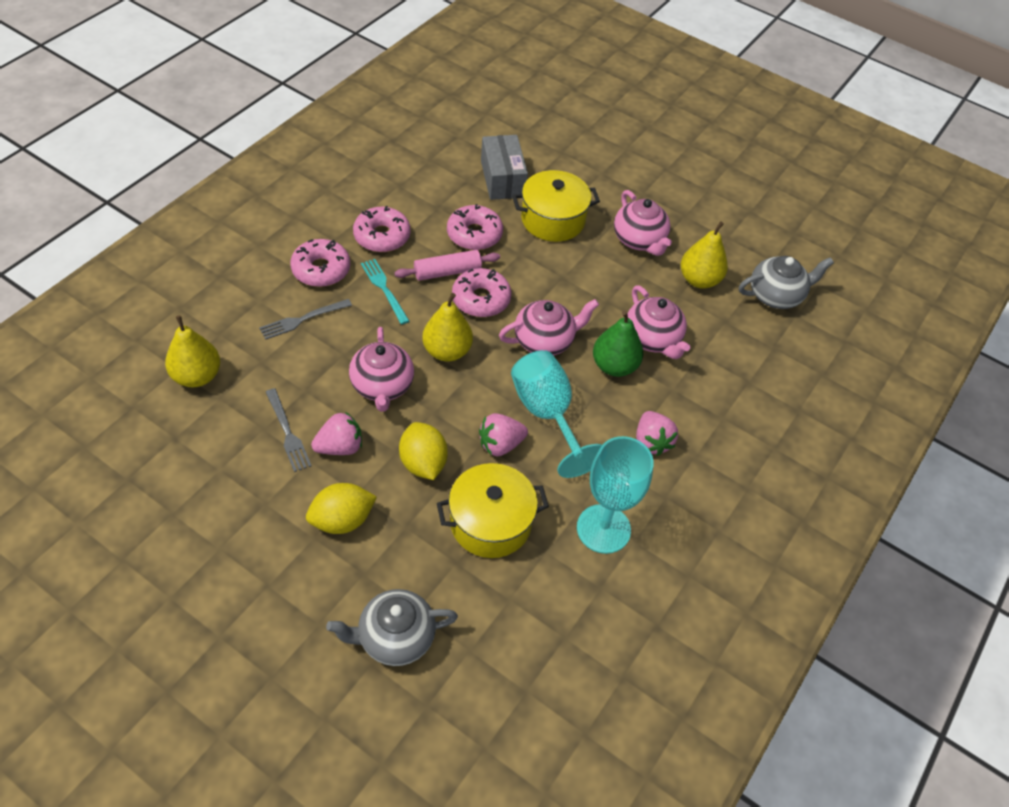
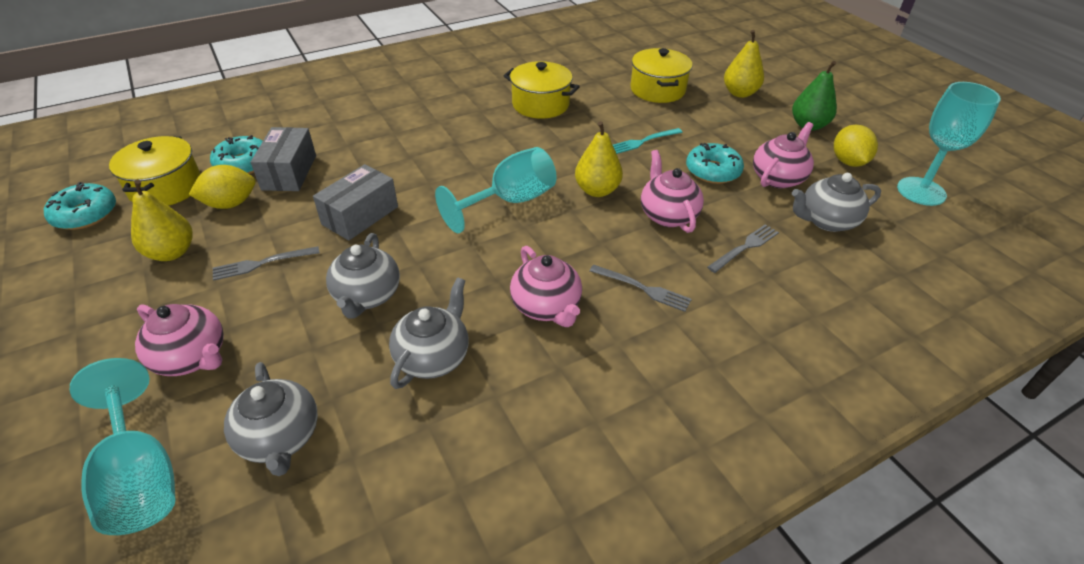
grey box: [481,135,528,200] = 1 -> [251,127,316,191] [313,164,398,241] = 2
grey fork: [259,299,352,340] [266,388,312,472] = 2 -> [213,246,320,281] [589,264,692,312] [707,224,779,273] = 3
grey teapot: [326,589,458,666] [739,256,834,309] = 2 -> [224,362,318,476] [326,233,400,319] [389,277,469,389] [792,173,881,232] = 4
pink donut: [290,239,350,287] [353,206,411,252] [447,204,503,250] [452,268,511,317] = 4 -> none = 0
pink rolling pin: [394,250,500,281] = 1 -> none = 0
pink strawberry: [311,412,362,455] [479,413,528,456] [636,411,678,456] = 3 -> none = 0
turquoise donut: none = 0 -> [44,182,116,230] [210,135,263,174] [686,143,744,184] = 3
turquoise goblet: [511,350,602,478] [577,436,654,554] = 2 -> [70,358,175,535] [435,147,557,233] [897,82,1001,206] = 3
yellow pot: [437,463,549,558] [512,170,600,242] = 2 -> [109,136,201,206] [504,61,580,119] [630,48,692,103] = 3

